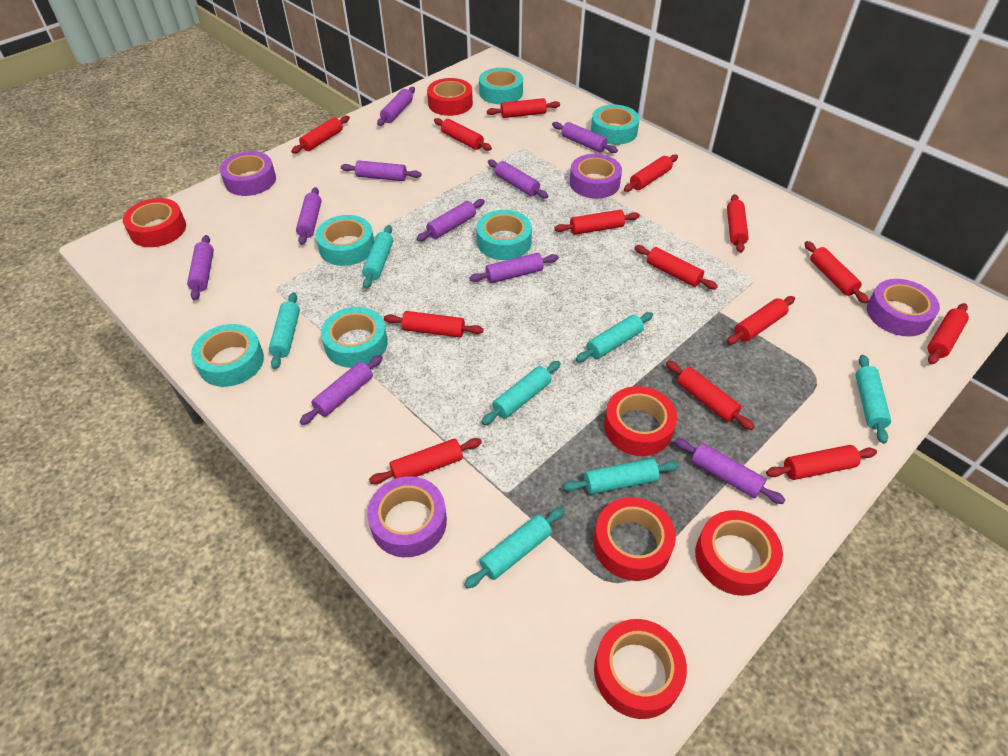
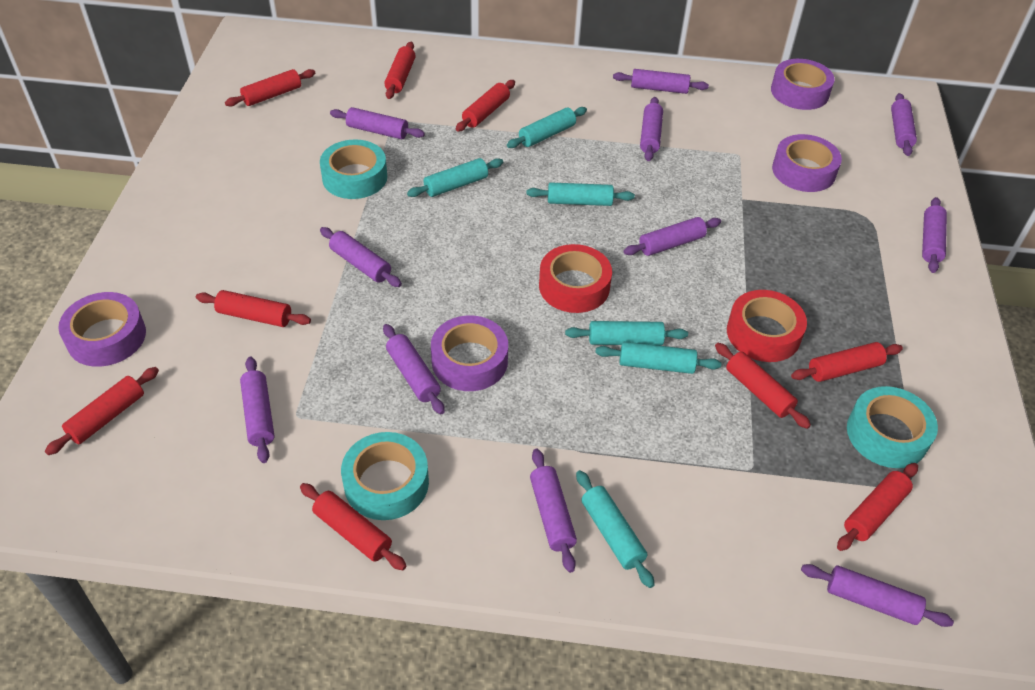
purple rolling pin: [187,235,214,300] [296,187,322,245] [300,355,383,425] [341,160,421,181] [377,87,415,126] [416,199,485,241] [469,253,559,283] [488,160,548,199] [552,122,618,153] [674,438,785,504] = 10 -> [240,357,275,463] [320,227,402,287] [330,107,425,139] [383,324,445,414] [530,449,577,573] [613,69,709,94] [623,217,721,256] [640,97,663,161] [801,564,954,627] [891,93,917,156] [922,197,947,273] = 11
red rolling pin: [291,116,350,154] [369,438,482,484] [384,311,483,337] [434,118,492,151] [487,98,560,118] [554,210,640,235] [624,154,678,192] [635,245,718,289] [666,360,755,430] [727,194,749,253] [727,296,795,344] [766,445,877,480] [804,241,869,304] [928,303,969,365] = 14 -> [45,367,159,455] [196,290,311,327] [225,69,315,107] [300,483,406,570] [384,42,416,99] [456,80,515,131] [715,343,811,429] [791,342,903,382] [837,463,918,551] = 9
red tape: [123,198,186,247] [427,78,473,116] [593,497,676,581] [594,619,687,719] [604,386,677,456] [695,510,783,596] = 6 -> [539,244,612,313] [727,290,807,362] = 2
turquoise rolling pin: [269,292,300,369] [362,225,393,289] [464,507,564,589] [481,361,561,425] [563,458,679,494] [576,312,653,362] [856,355,891,444] = 7 -> [407,158,503,197] [507,107,587,148] [526,182,635,206] [565,321,688,346] [576,470,655,588] [595,342,721,374] = 6
turquoise tape: [191,324,264,387] [315,215,374,266] [321,307,388,368] [476,210,532,260] [479,68,523,104] [591,105,640,145] = 6 -> [320,140,387,199] [341,432,429,520] [847,386,938,468] = 3

